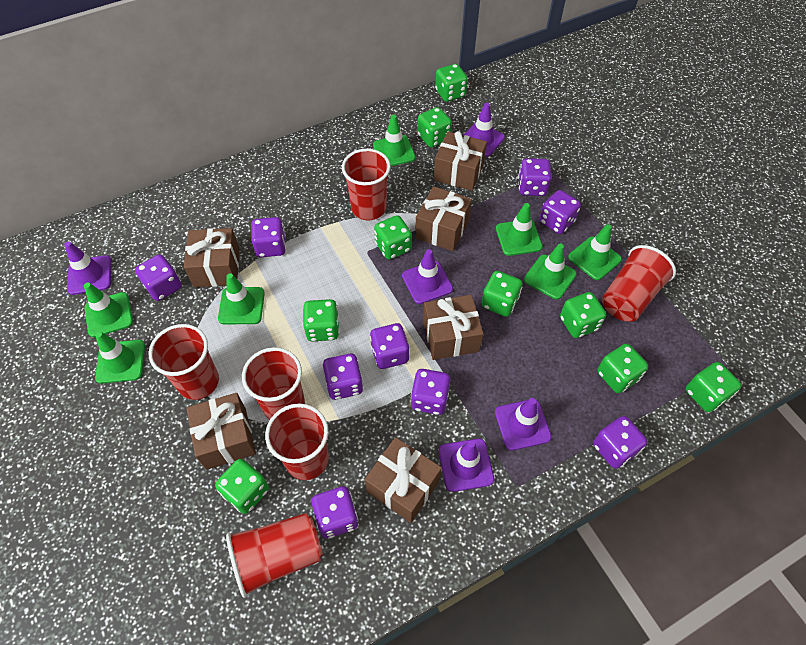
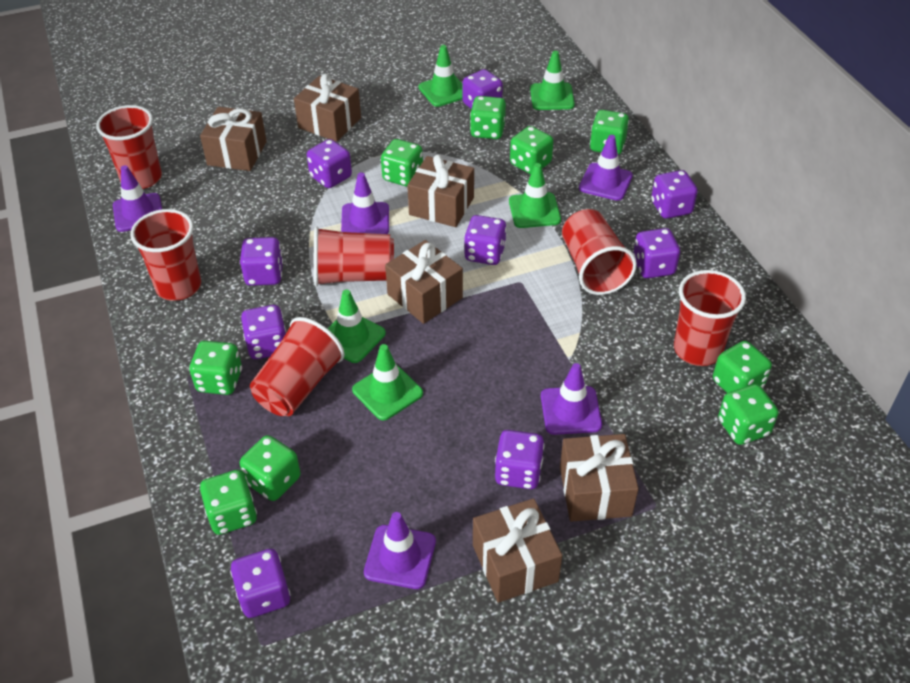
green traffic cone: [84,283,133,337] [95,332,145,384] [218,273,265,324] [373,115,415,166] [496,203,543,256] [524,243,577,299] [568,224,622,280] = 7 -> [327,290,386,363] [352,344,423,420] [418,45,463,107] [509,163,561,228] [530,51,575,110] = 5

